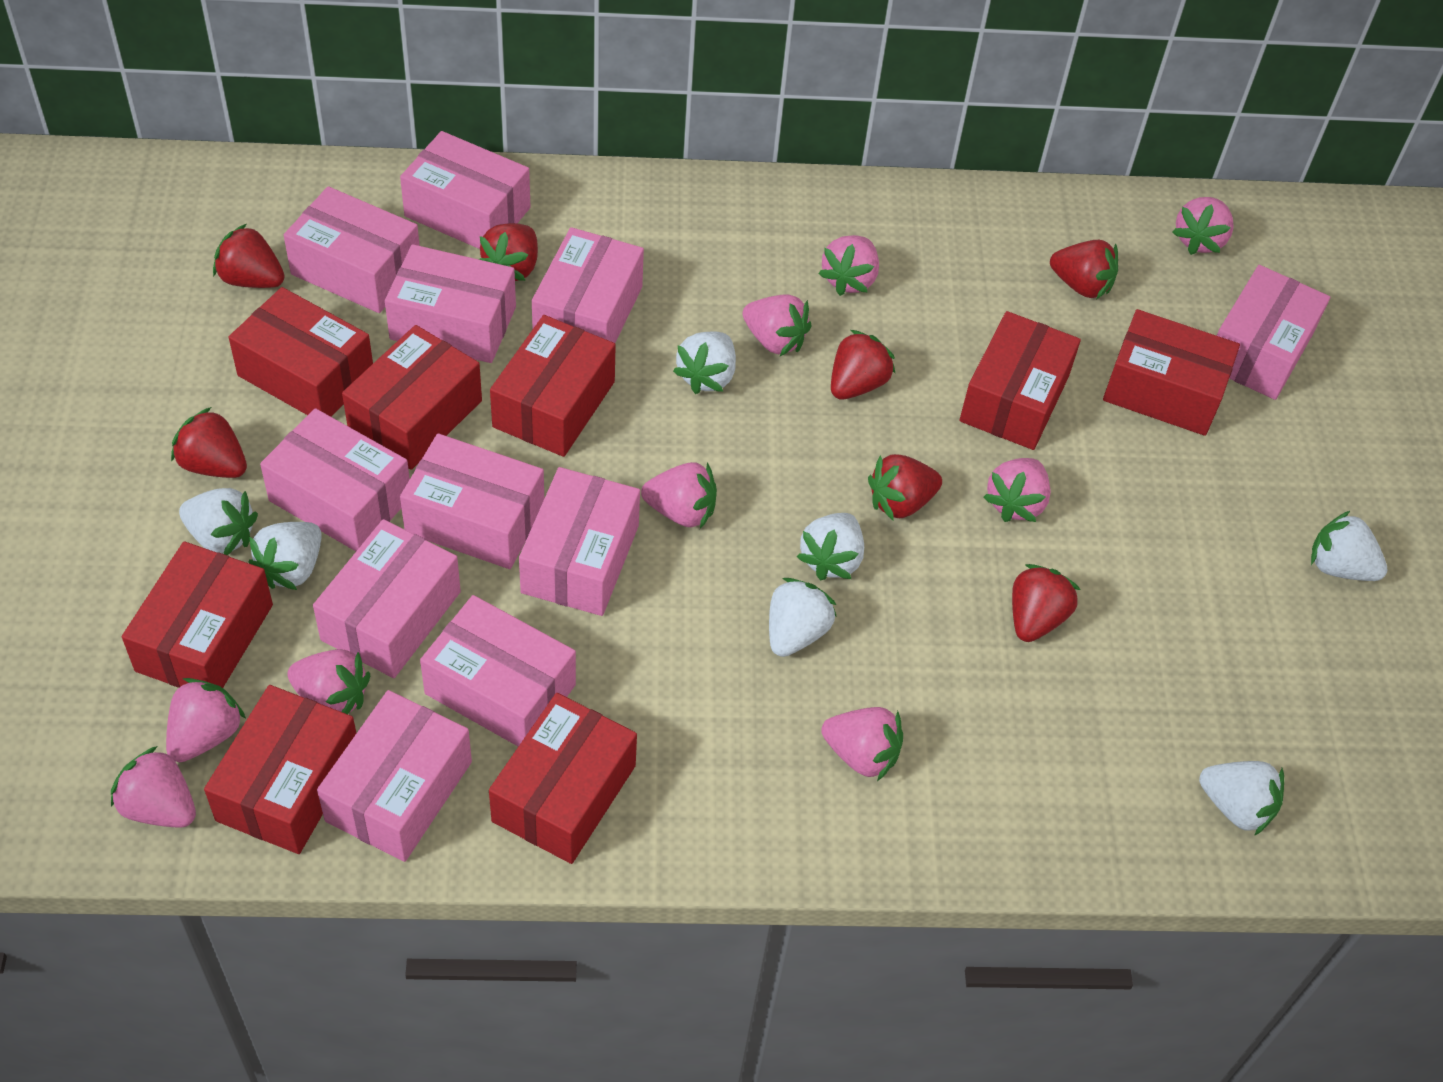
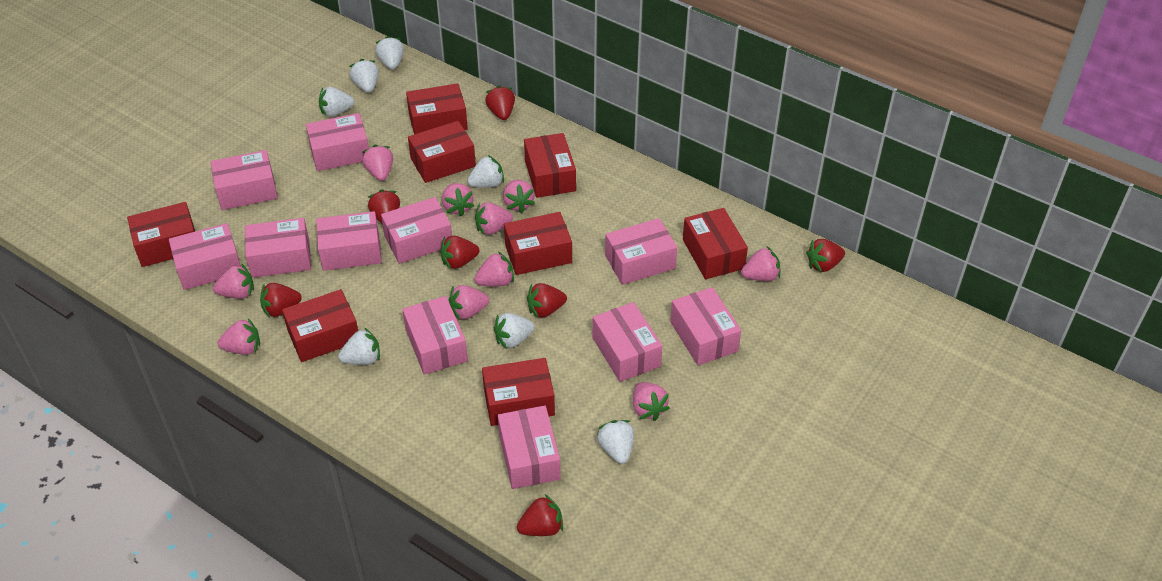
pink strawberry: [111,746,196,828] [166,678,246,762] [287,649,370,714] [641,462,717,529] [743,294,812,356] [818,235,879,296] [821,707,903,781] [983,458,1051,522] [1172,197,1234,255] = 9 -> [213,263,254,299] [218,318,260,355] [362,145,393,181] [442,183,474,216] [449,285,489,320] [474,251,514,286] [475,202,513,235] [503,180,535,213] [633,382,670,421] [741,247,780,281] = 10

